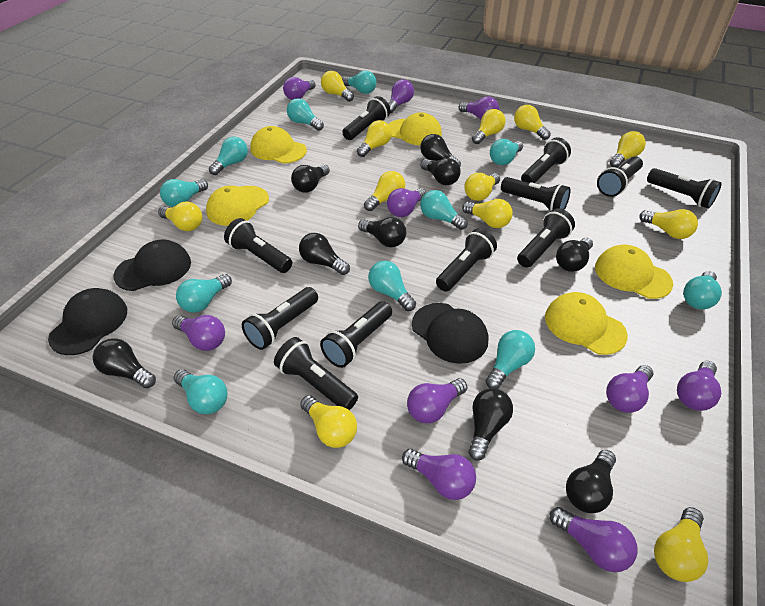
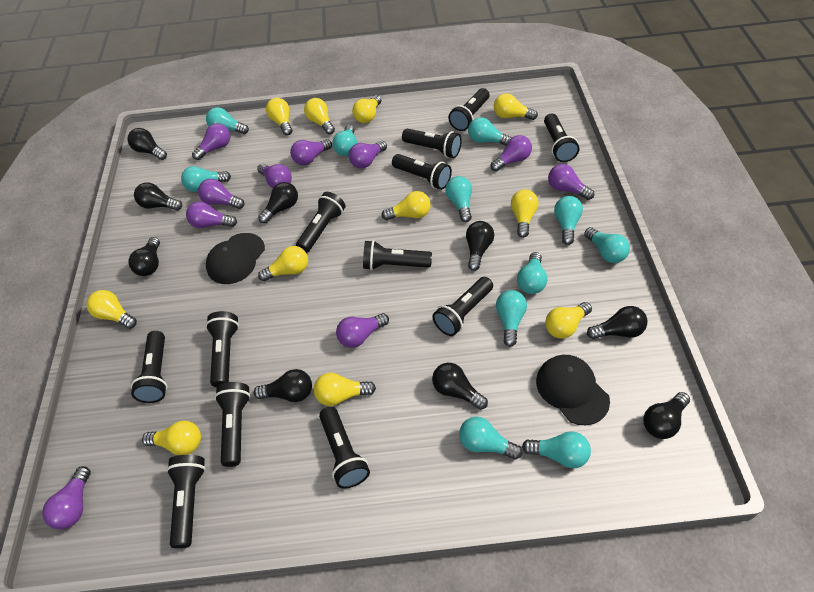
black cap: [48,288,127,355] [113,239,191,291] [412,303,488,364] = 3 -> [206,233,265,284] [536,355,610,425] = 2
black flashlight: [224,218,292,273] [242,287,318,350] [274,337,358,410] [320,301,392,368] [342,96,390,140] [436,228,497,292] [501,177,571,211] [517,208,575,268] [521,137,571,183] [597,156,643,197] [647,168,722,209] = 11 -> [131,331,167,403] [166,455,206,548] [206,311,239,387] [215,382,251,467] [296,192,346,253] [319,406,370,489] [363,240,432,270] [392,154,452,190] [402,129,462,158] [432,277,493,336] [448,88,489,131] [544,114,579,162] = 12
yellow cap: [206,186,269,226] [250,126,307,164] [389,113,442,145] [545,292,628,355] [595,245,673,299] = 5 -> none = 0
yellow light bulb: [158,202,202,231] [300,395,357,448] [321,71,354,102] [357,120,392,157] [364,171,405,211] [462,199,513,228] [464,173,500,201] [472,109,506,144] [514,105,551,140] [610,131,646,168] [639,209,698,239] [654,507,708,582] = 12 -> [86,290,137,329] [142,421,201,455] [258,246,308,281] [266,98,292,135] [304,98,335,135] [314,373,376,406] [352,95,381,123] [381,191,431,220] [494,93,538,120] [511,189,538,238] [545,302,592,339] = 11

